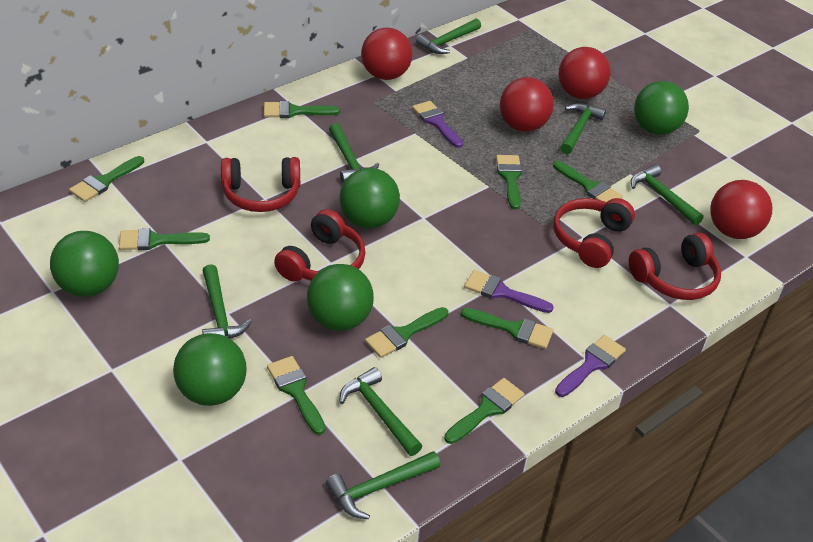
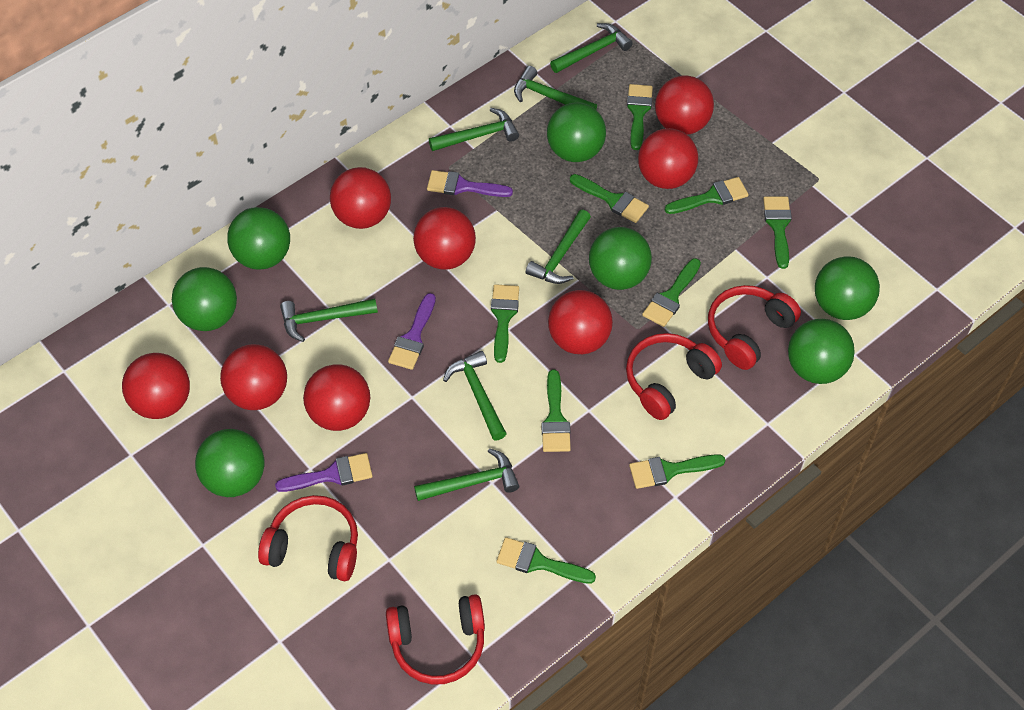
green ball: [50,231,119,297] [173,333,246,406] [307,264,374,331] [339,168,400,228] [634,81,689,135] = 5 -> [172,267,237,331] [195,429,265,497] [227,207,290,270] [547,102,606,162] [589,227,652,290] [788,319,855,384] [815,256,880,320] = 7
red ball: [361,28,413,80] [500,77,554,132] [558,47,611,99] [710,180,772,239] = 4 -> [122,353,190,419] [220,344,287,410] [303,364,370,431] [330,167,391,229] [413,207,476,270] [548,290,613,354] [638,128,698,189] [655,75,714,135] = 8

